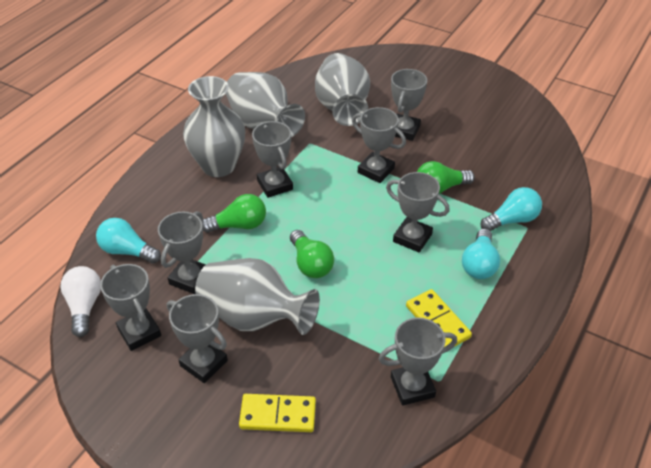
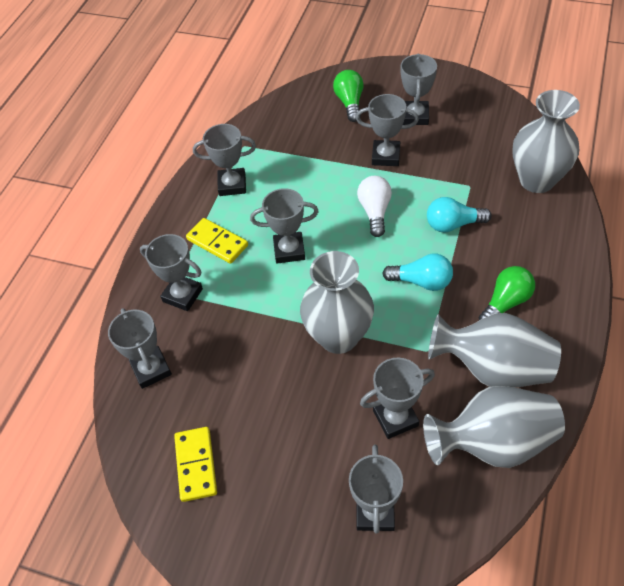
green light bulb: [202,194,266,233] [290,230,334,278] [417,161,475,194] = 3 -> [333,70,364,122] [479,266,535,320] = 2
turquoise light bulb: [96,218,161,264] [462,229,500,279] [481,187,542,232] = 3 -> [382,254,453,291] [427,197,492,233] = 2

